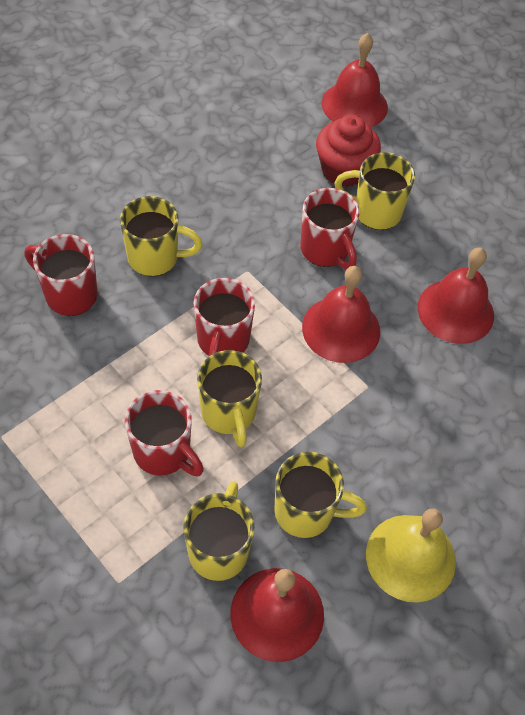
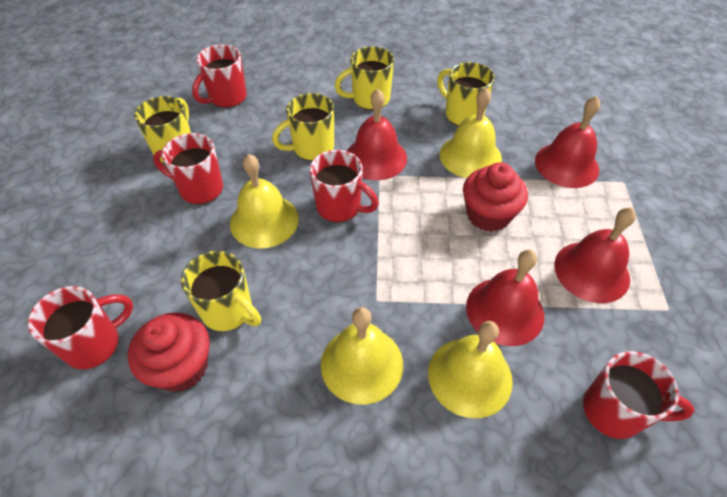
red cupcake: [316,115,381,187] = 1 -> [127,312,210,392] [463,162,528,232] = 2
red mug: [24,234,98,316] [125,390,204,476] [194,278,255,356] [300,188,360,270] = 4 -> [28,286,133,369] [153,133,223,204] [192,44,247,108] [310,150,379,222] [583,351,694,439] = 5
yellow bell: [366,509,456,602] = 1 -> [230,154,299,249] [321,307,403,405] [428,321,513,419] [440,88,502,178] = 4

